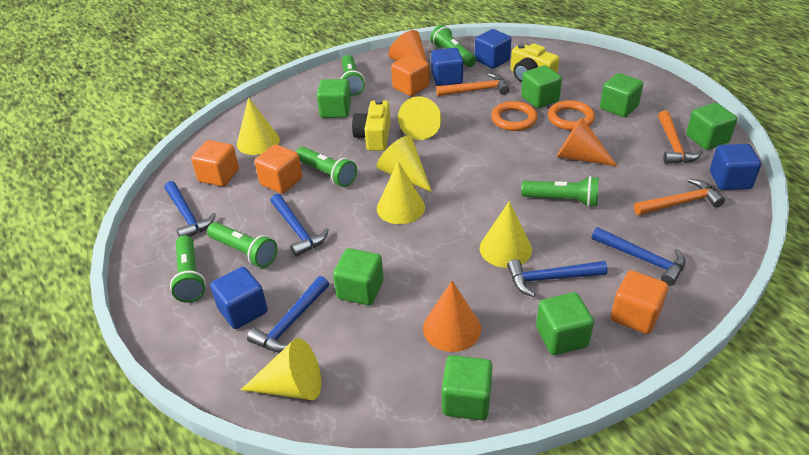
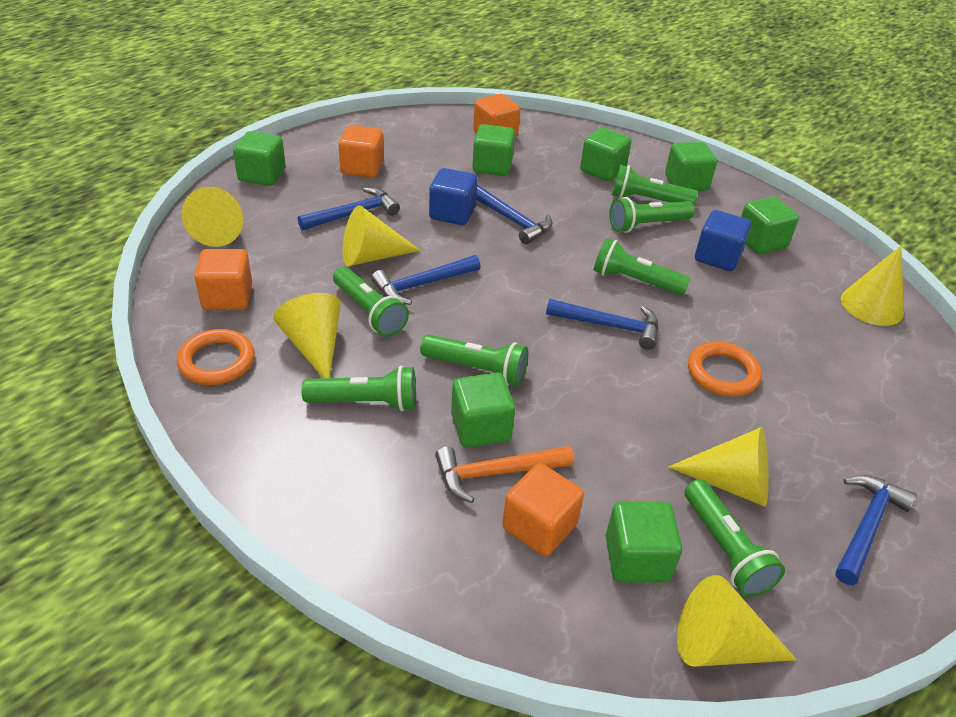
blue cube: [210,267,268,329] [431,48,463,86] [475,29,512,69] [710,144,761,190] = 4 -> [429,168,478,225] [695,210,751,271] = 2
green flashlight: [170,235,206,303] [207,222,277,268] [296,147,357,187] [341,55,365,96] [430,25,476,67] [521,176,599,207] = 6 -> [301,366,416,411] [333,267,409,337] [420,335,528,386] [594,238,691,295] [609,197,695,233] [612,165,698,205] [685,479,785,597] = 7
orange cone: [388,30,431,77] [423,281,481,352] [557,117,617,166] = 3 -> none = 0
orange hammer: [436,73,510,96] [634,179,725,215] [658,111,703,164] = 3 -> [435,446,574,503] = 1
yellow camera: [352,99,391,151] [511,43,559,82] = 2 -> none = 0

